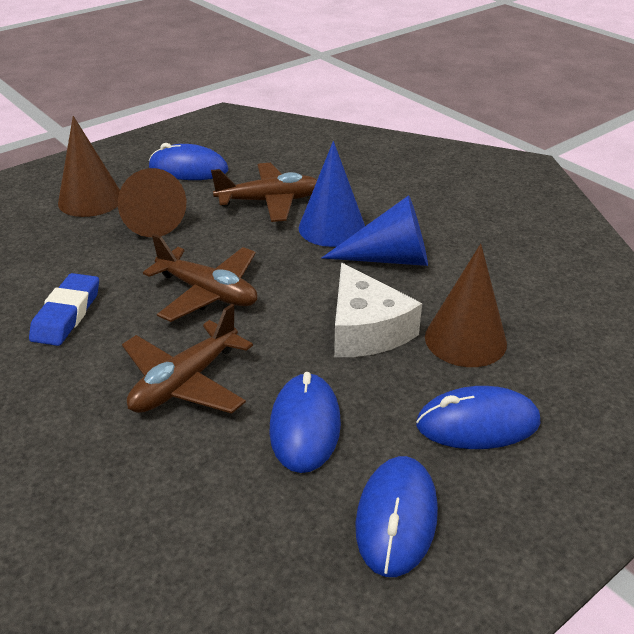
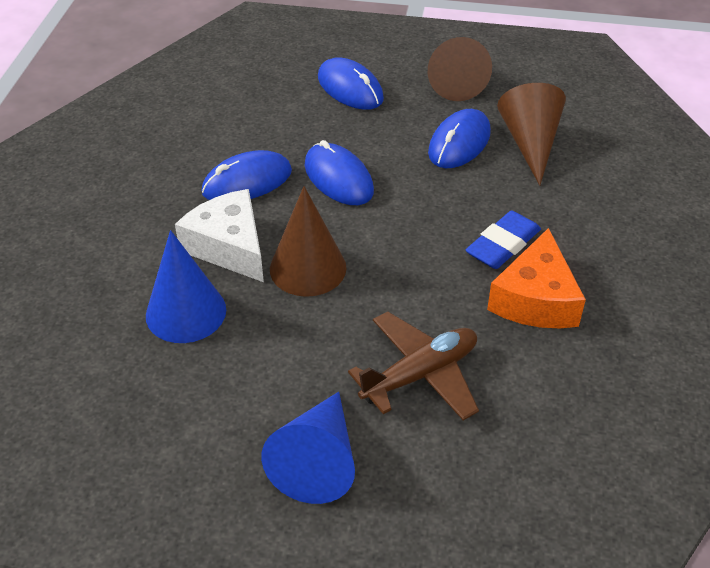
brown plane: [122,304,253,413] [143,234,257,322] [211,163,317,222] = 3 -> [348,311,479,421] = 1
orange cheese: none = 0 -> [487,228,586,328] = 1

